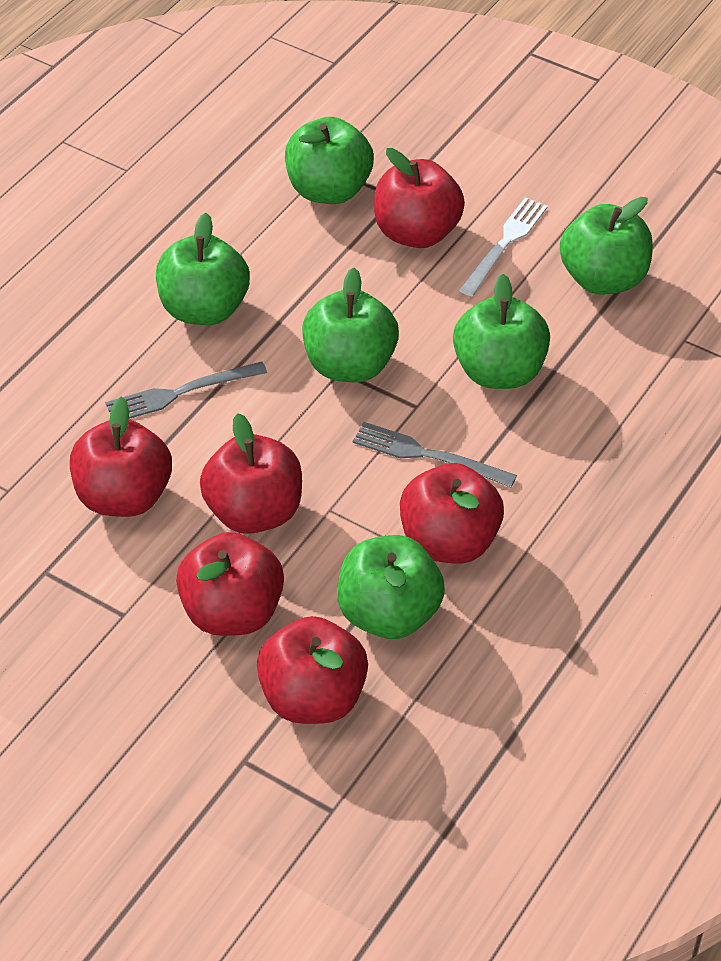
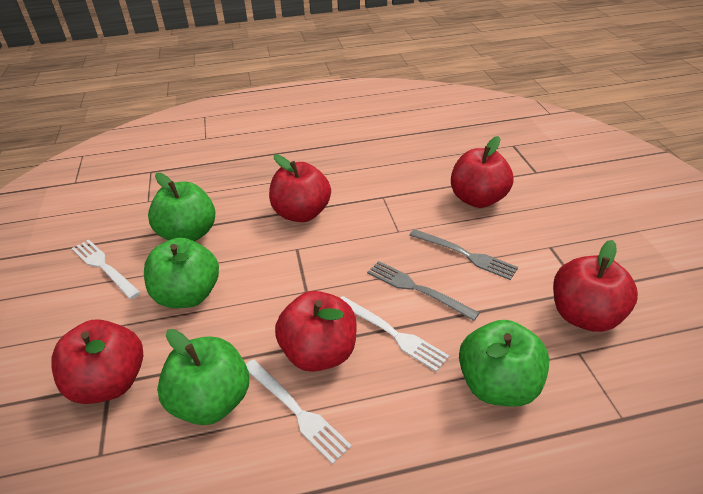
green apple: [156,213,250,325] [285,117,374,204] [302,268,399,382] [337,535,445,639] [453,274,550,389] [560,197,653,294] = 6 -> [144,238,219,308] [148,173,215,242] [157,329,249,425] [459,320,550,407] = 4
red apple: [70,397,172,517] [176,532,284,636] [200,413,302,534] [257,616,368,724] [374,148,465,248] [400,463,504,564] = 6 -> [52,319,143,404] [269,155,331,222] [275,291,357,372] [451,136,514,208] [553,240,638,332] = 5
white fork: [459,197,548,296] = 1 -> [72,239,141,299] [246,359,352,464] [341,296,449,372] = 3

